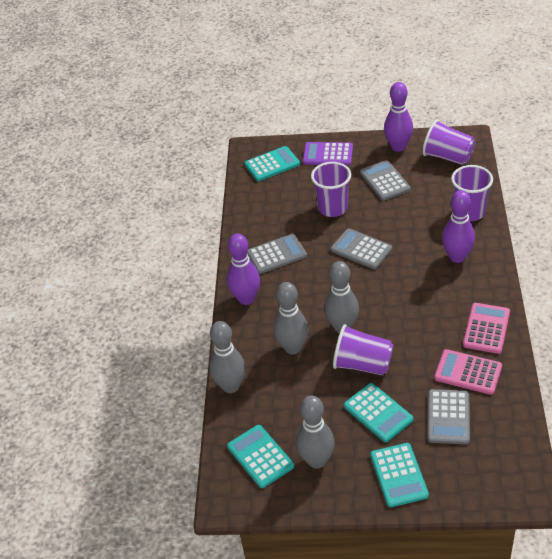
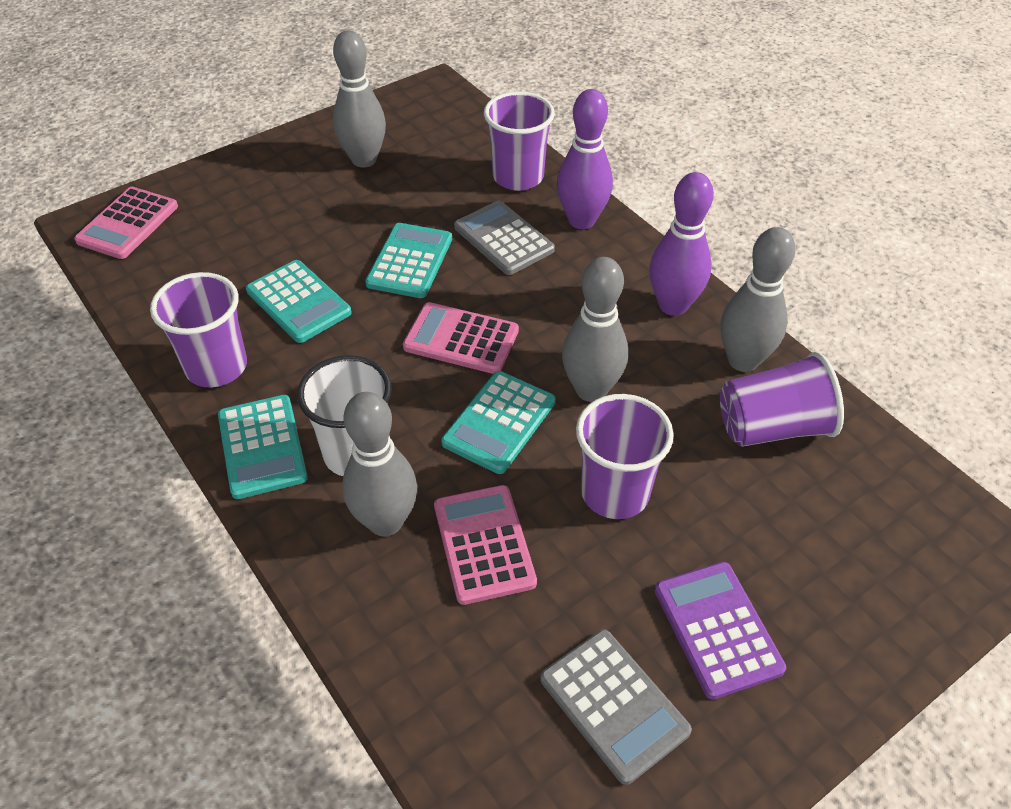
grey calculator: [247,234,307,274] [331,228,392,269] [360,160,411,201] [428,389,470,444] = 4 -> [454,201,555,275] [540,629,692,785] = 2
pink calculator: [434,349,502,395] [463,303,510,354] = 2 -> [74,187,178,259] [403,302,519,374] [434,485,537,605] = 3
purple bowling pin: [227,233,260,305] [384,82,413,152] [442,190,475,263] = 3 -> [557,89,613,229] [649,172,714,316] = 2
white cup: none = 0 -> [297,355,392,476] = 1

